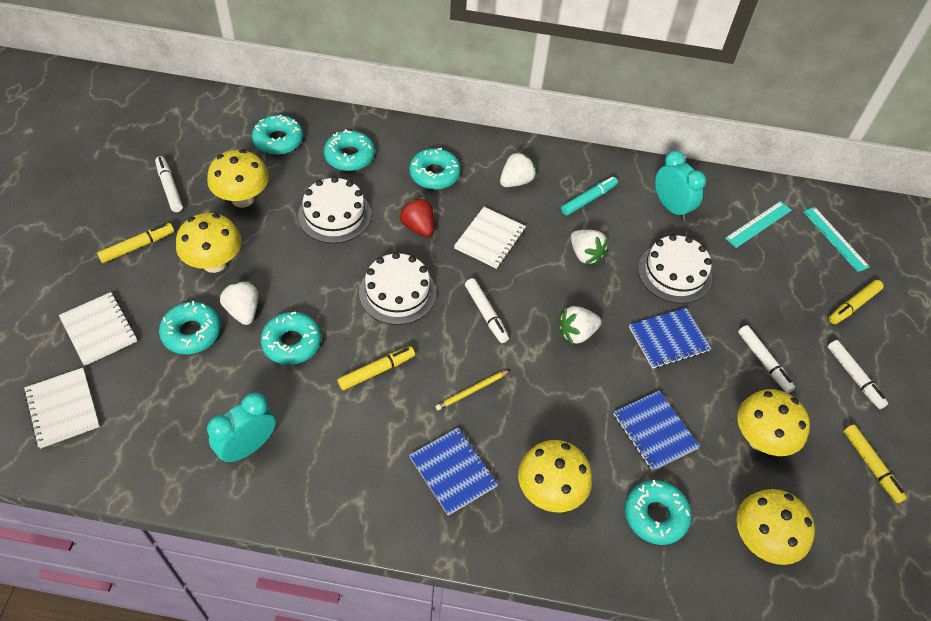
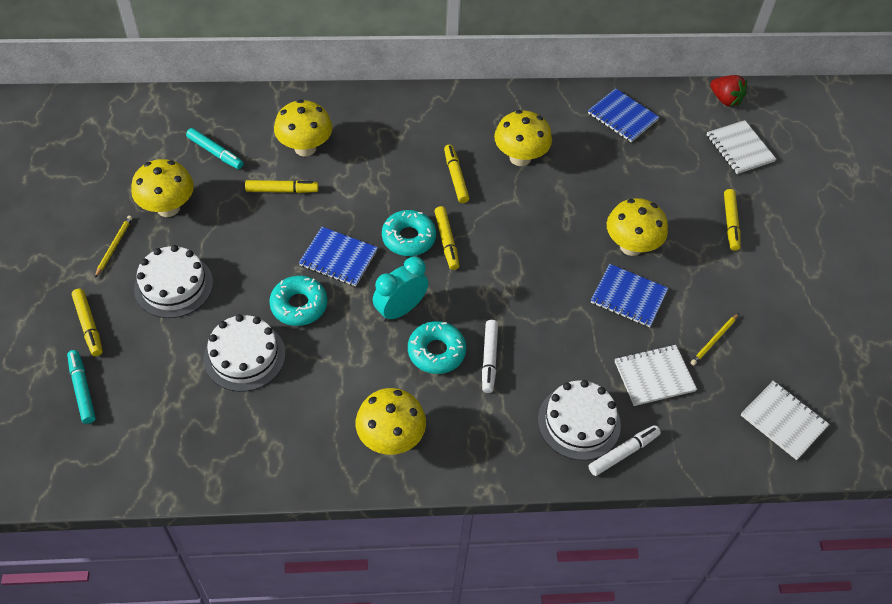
turquoise clock: [207,393,276,463] [655,151,706,220] = 2 -> [373,256,428,322] = 1
turquoise donut: [159,301,221,354] [252,115,303,155] [261,311,321,365] [324,129,375,171] [409,148,461,189] [625,480,691,545] = 6 -> [269,276,327,326] [382,210,436,256] [408,321,466,374] = 3
turquoise marker: [561,177,618,216] = 1 -> [67,350,96,424] [186,128,244,169] = 2
turquoise ruler: [725,201,792,248] [803,207,870,272] = 2 -> none = 0
white marker: [155,156,183,212] [465,278,509,343] [738,325,795,393] [827,340,888,409] = 4 -> [482,320,498,393] [588,425,661,476] = 2
white strawberry: [219,281,258,325] [500,151,537,187] [558,306,602,345] [571,230,608,265] = 4 -> none = 0
yellow marker: [97,223,174,263] [338,346,415,390] [829,280,884,324] [843,425,907,503] = 4 -> [72,289,103,356] [245,180,318,193] [434,206,459,270] [444,145,469,203] [724,189,740,251] = 5
yellow pencil: [435,370,510,410] = 1 -> [95,216,132,278] [691,313,739,365] = 2

